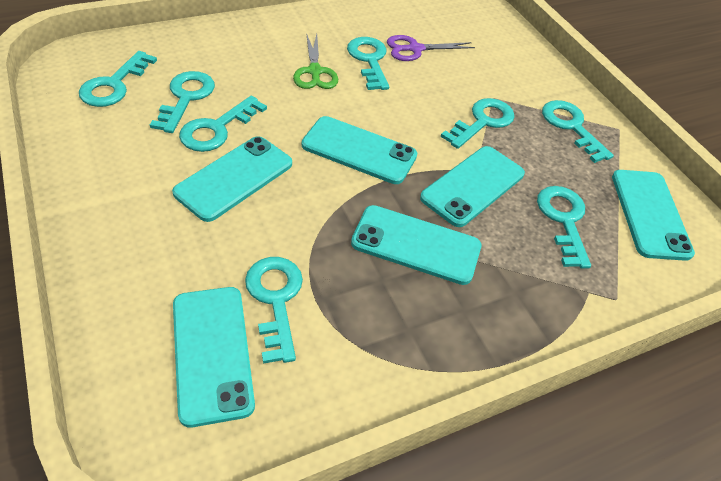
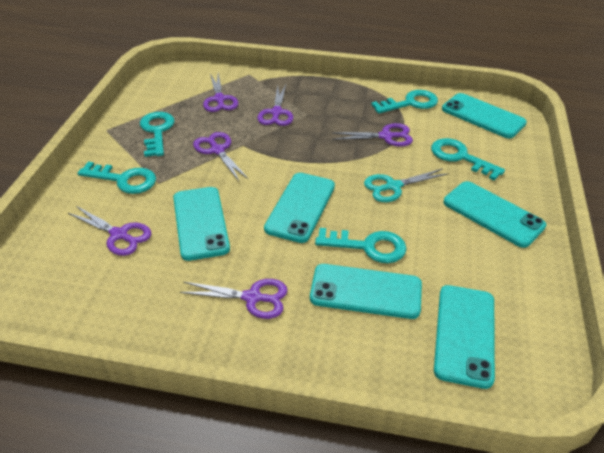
green scissors: [293,33,338,89] = 1 -> none = 0
purple scissors: [387,35,475,61] = 1 -> [68,206,151,256] [180,279,288,319] [193,132,248,181] [203,73,238,112] [257,85,293,126] [332,123,413,147] = 6
turquoise key: [79,51,157,107] [150,71,215,133] [179,96,267,152] [245,257,303,364] [347,37,389,90] [441,98,515,149] [537,186,591,269] [542,100,614,163] = 8 -> [78,161,156,194] [140,112,175,157] [315,228,407,263] [371,90,438,114] [431,138,505,181] = 5
turquoise scissors: none = 0 -> [364,168,449,202] = 1

